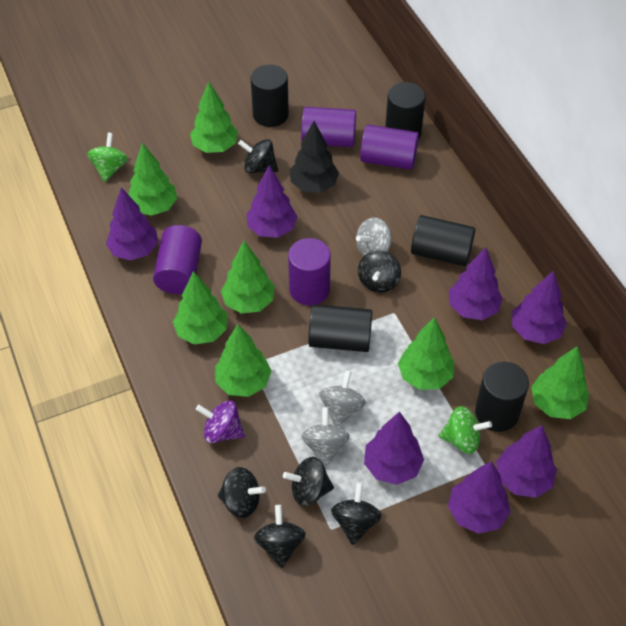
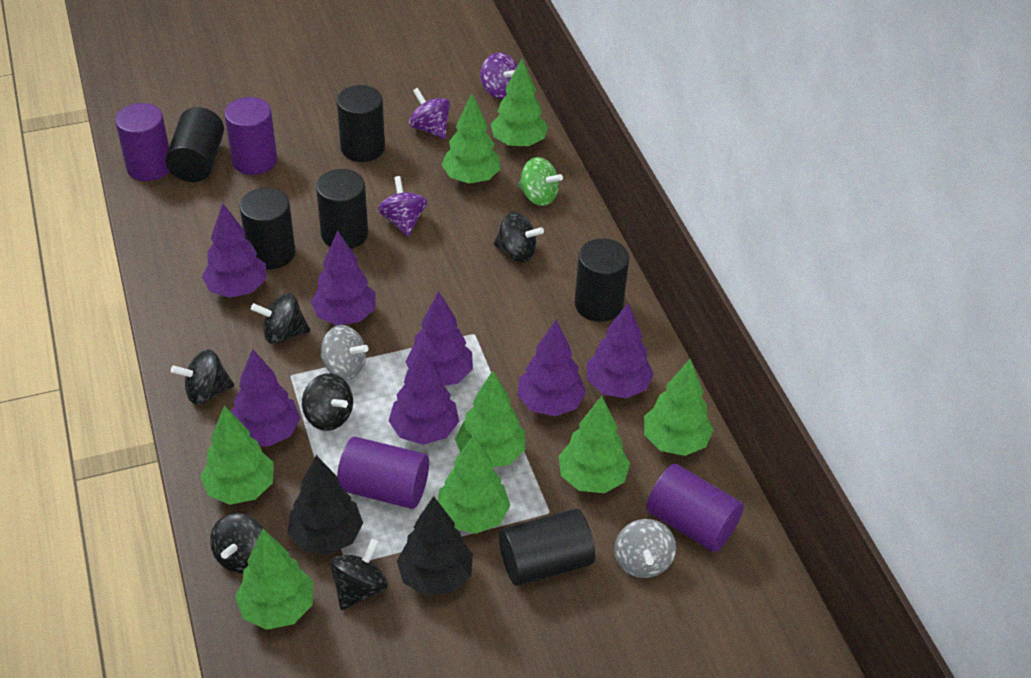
black cylinder: [251,64,289,127] [308,304,372,352] [385,82,425,140] [411,215,475,266] [475,361,529,432] = 5 -> [166,107,224,182] [240,188,295,269] [316,169,368,249] [337,85,385,162] [499,509,595,586] [574,238,629,322] = 6
black tree: [290,121,339,193] = 1 -> [288,455,363,555] [397,496,473,596] = 2
green spinning top: [87,133,128,182] [439,406,492,454] = 2 -> [518,157,563,206] = 1
green tree: [128,143,177,216] [173,271,228,345] [190,81,238,153] [215,324,271,397] [221,241,275,313] [398,317,454,390] [531,346,589,419] = 7 -> [200,405,274,505] [235,529,313,630] [438,434,511,534] [442,94,501,184] [455,371,525,467] [491,59,548,147] [559,396,630,493] [644,359,714,456] = 8
grey spinning top: [301,407,350,467] [319,370,366,426] [356,217,392,256] = 3 -> [320,325,368,380] [614,519,676,578] = 2
purple spinning top: [196,400,245,443] = 1 -> [378,176,427,237] [409,88,450,139] [480,52,518,99] = 3

